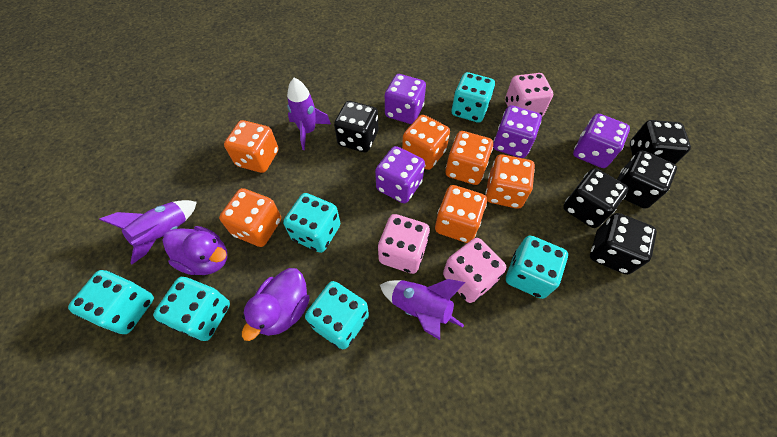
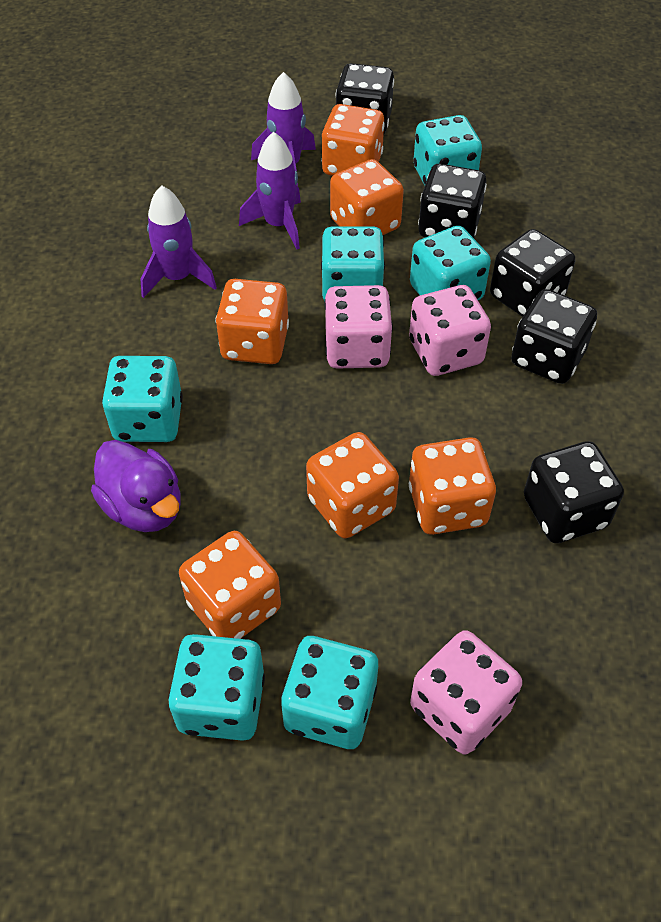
purple dice: [375,146,425,203] [385,74,426,124] [493,105,542,158] [573,114,630,168] = 4 -> none = 0
purple duck: [162,226,227,275] [242,268,310,341] = 2 -> [91,440,181,532] = 1

